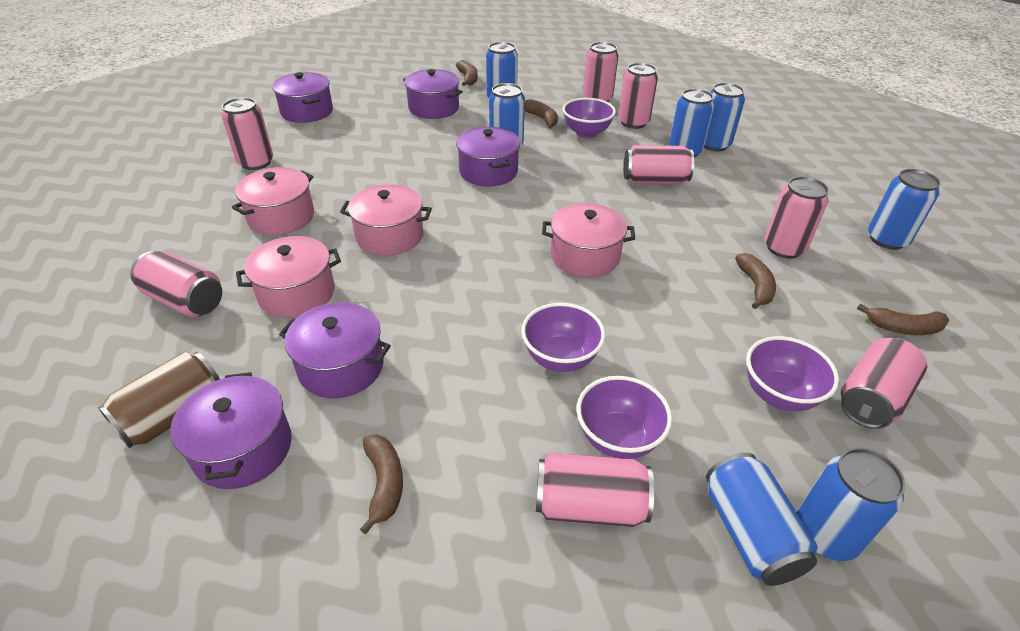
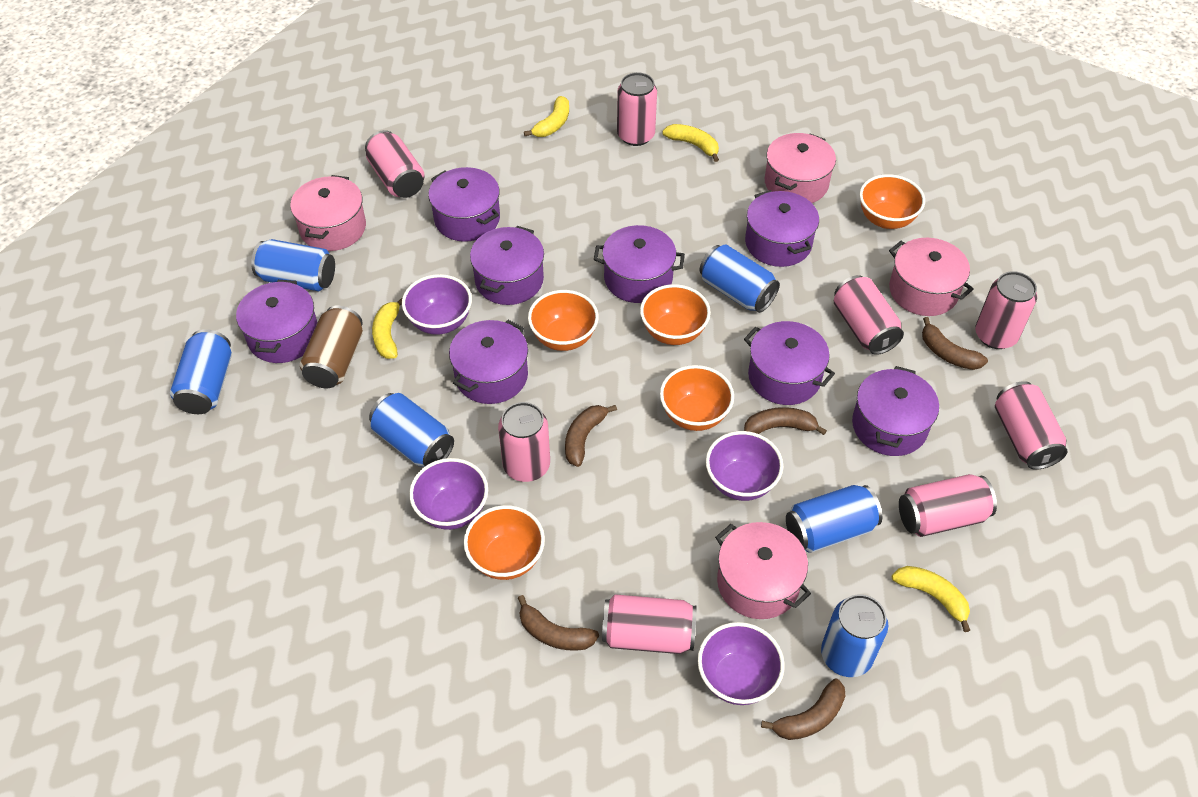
blue can: [486,42,518,98] [489,83,525,148] [669,89,714,158] [704,83,745,151] [706,453,818,586] [797,448,905,561] [868,169,941,250] = 7 -> [170,329,232,414] [251,239,335,291] [369,393,454,467] [700,245,780,313] [786,485,882,553] [821,594,888,677] = 6
orange bowl: none = 0 -> [464,505,545,580] [528,290,599,351] [640,284,711,345] [660,365,734,431] [859,174,925,229] = 5
purple pot: [170,372,292,489] [272,72,333,123] [279,302,391,398] [403,69,463,119] [456,127,520,187] = 5 -> [236,280,318,363] [428,167,500,242] [449,320,528,404] [470,226,544,305] [594,225,685,303] [744,321,835,405] [745,190,819,267] [852,366,939,456] = 8
yellow banana: none = 0 -> [372,297,403,359] [524,96,569,137] [662,124,719,162] [892,566,970,632] = 4

